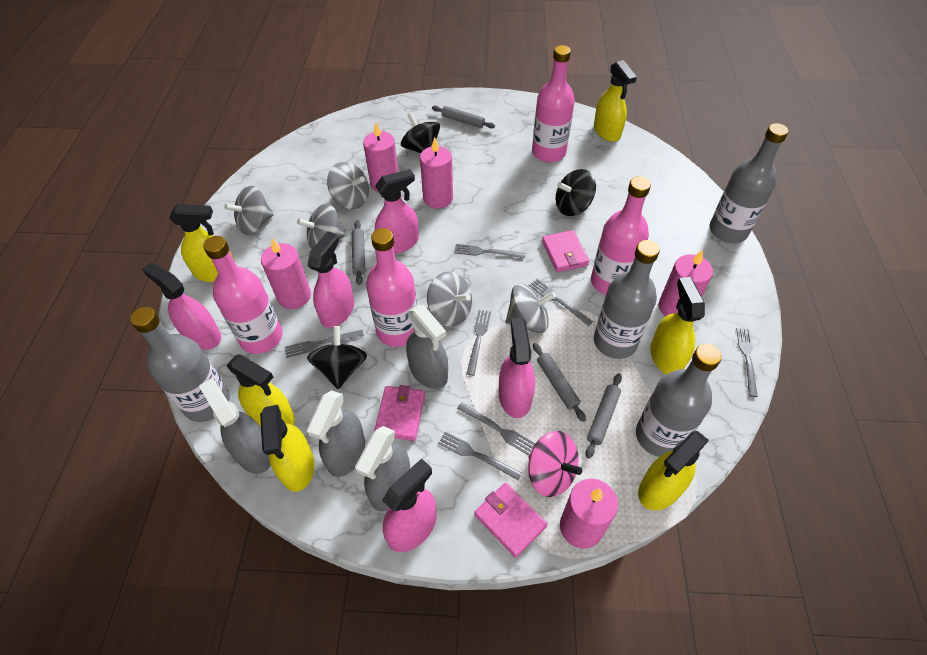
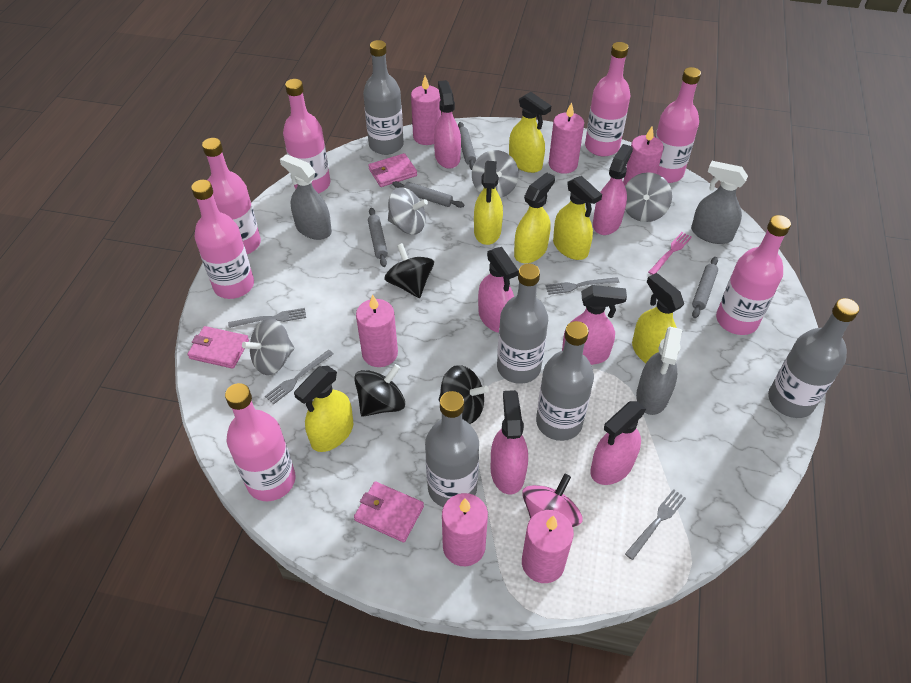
grey bottle: [130,307,230,422] [594,240,660,359] [636,344,722,457] [709,123,789,243] = 4 -> [363,40,404,155] [425,391,479,507] [497,264,548,384] [536,321,594,441] [768,298,859,418] = 5
grey fork: [285,330,364,358] [438,432,522,481] [454,244,526,258] [457,402,536,455] [467,310,491,376] [529,279,593,326] [736,328,758,397] = 7 -> [228,308,306,328] [265,350,333,404] [546,277,619,295] [625,489,686,560] = 4
grey spinning top: [224,186,274,235] [297,203,346,249] [327,162,369,209] [427,271,472,327] [506,284,556,333] = 5 -> [242,318,294,375] [388,187,428,235] [472,150,519,198] [625,172,672,222] = 4
grey spray bottle: [199,379,271,474] [307,391,365,477] [355,426,410,511] [406,305,448,389] = 4 -> [280,154,332,240] [636,327,682,415] [691,161,748,244] = 3
pink bottle: [203,236,282,354] [366,228,417,347] [532,45,575,163] [591,176,651,295] = 4 -> [191,180,254,299] [202,138,261,254] [225,383,295,501] [283,79,330,194] [585,42,631,157] [655,67,701,183] [716,215,791,335] = 7
pink candle: [261,238,311,309] [363,122,398,192] [420,137,453,209] [560,479,618,549] [659,250,713,317] = 5 -> [356,294,398,367] [411,76,441,145] [442,493,488,566] [522,510,574,583] [549,102,584,174] [623,126,664,186] = 6
pink fork: none = 0 -> [648,232,692,275] = 1
pink spray bottle: [142,262,221,350] [307,231,354,328] [375,169,419,254] [382,458,436,552] [499,318,535,418] = 5 -> [434,80,461,169] [478,247,519,333] [491,390,528,495] [562,285,627,365] [590,401,646,485] [593,144,633,235] = 6

